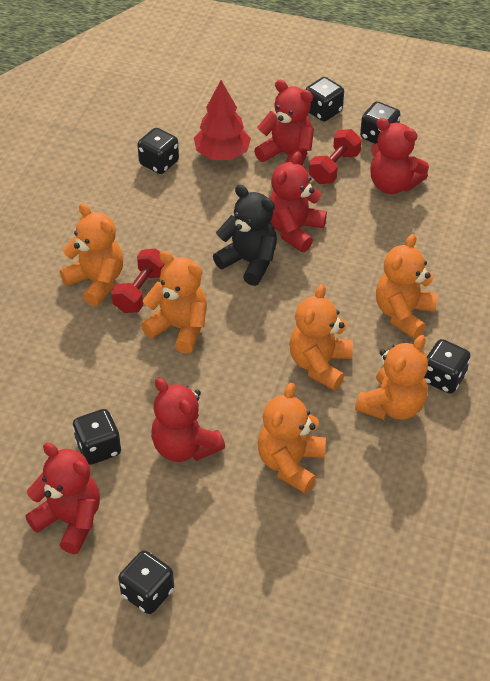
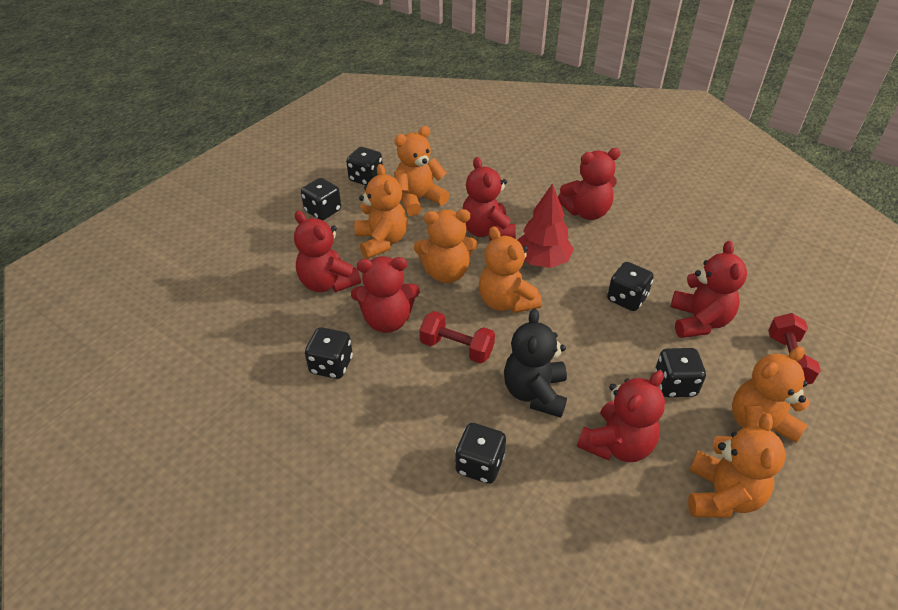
red teddy bear: [25,443,100,554] [151,378,225,462] [254,80,314,165] [270,152,327,252] [370,118,429,194] = 5 -> [294,211,361,292] [351,256,420,333] [462,157,516,241] [558,148,621,220] [577,370,665,462] [670,241,747,338] = 6

